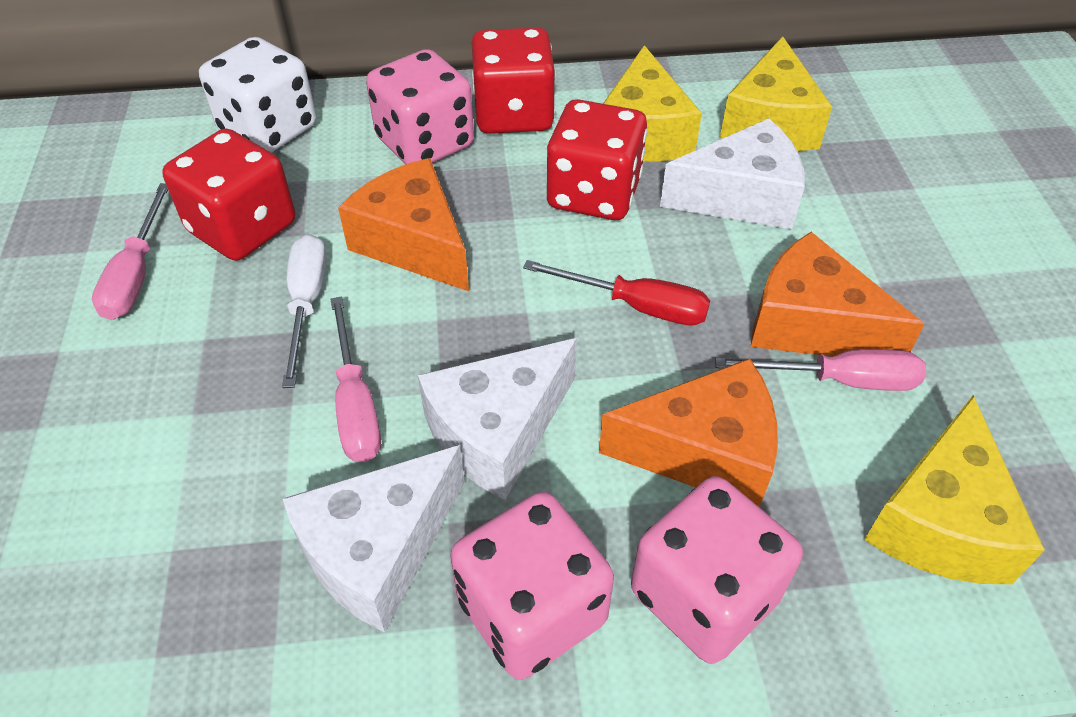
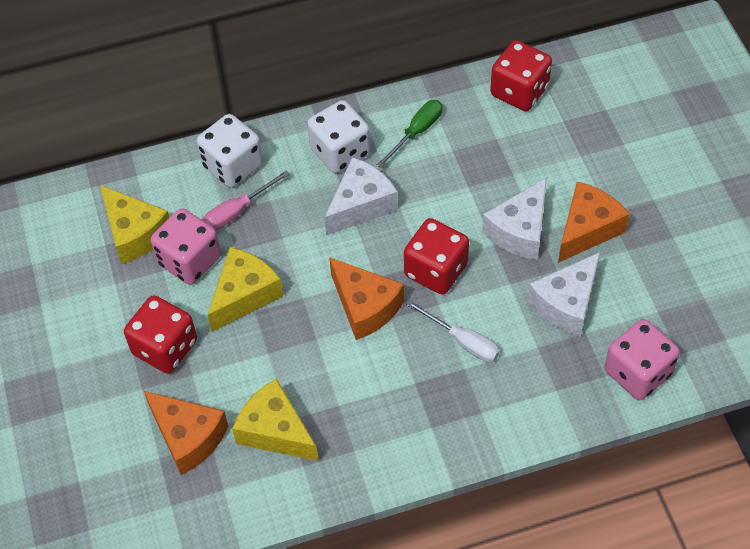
green screwdriver: none = 0 -> [377,100,443,168] = 1
pink dice: [366,49,474,164] [450,492,614,680] [631,476,803,664] = 3 -> [150,208,221,285] [604,319,680,400] = 2
pink screwdriver: [92,183,168,320] [331,296,381,462] [715,349,926,391] = 3 -> [203,171,290,230] = 1
red screwdriver: [523,260,710,326] = 1 -> none = 0
white dice: [199,37,316,153] = 1 -> [197,114,263,188] [307,100,371,173] = 2

